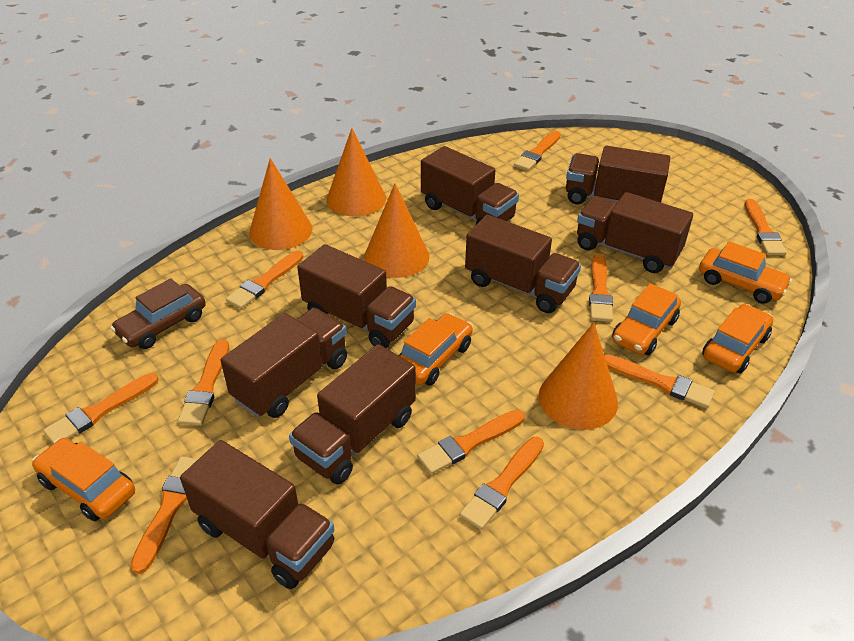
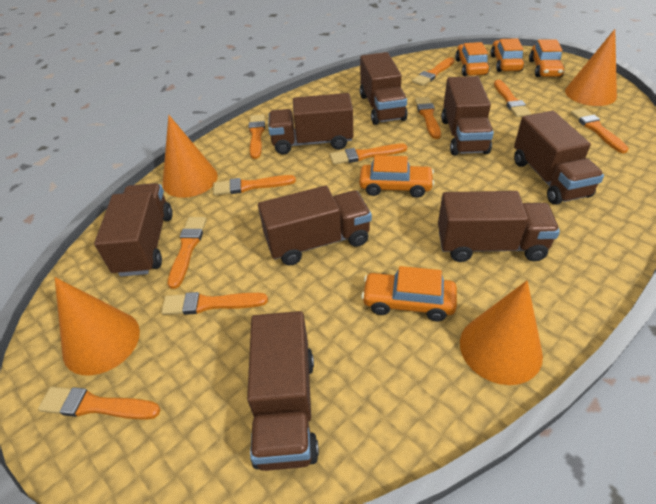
brown car: [110,278,206,349] = 1 -> none = 0

